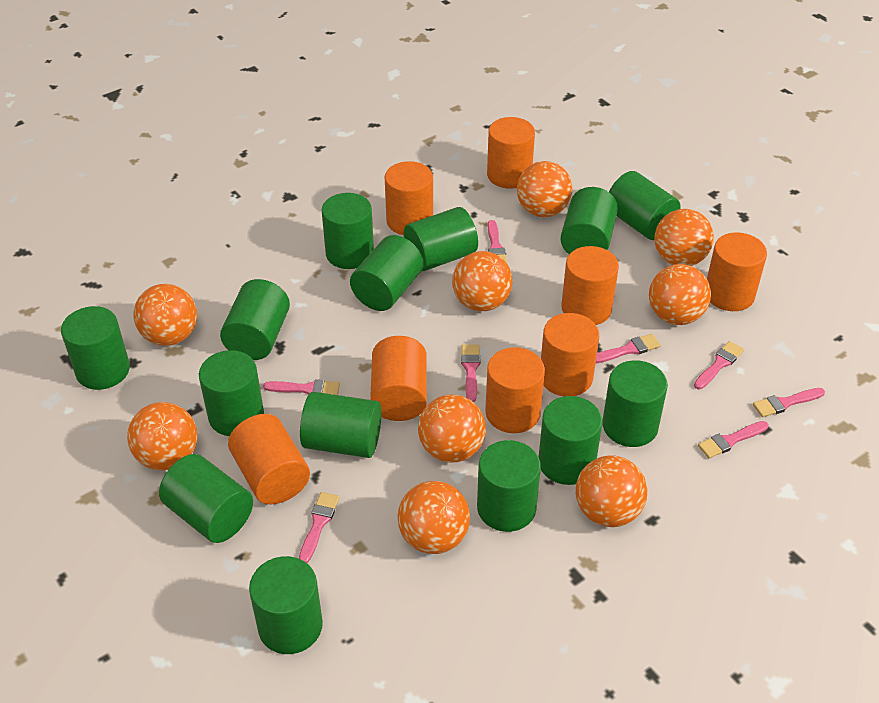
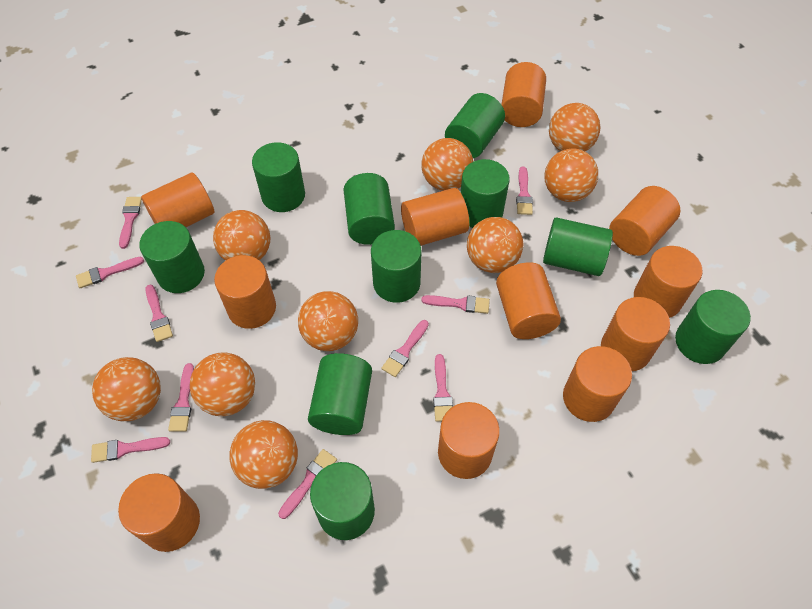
green cylinder: [61,306,130,390] [159,454,253,543] [199,350,264,436] [220,279,290,360] [249,556,323,654] [300,392,381,458] [321,193,374,269] [350,235,423,311] [404,207,478,271] [477,440,541,532] [539,396,602,485] [560,187,618,254] [602,360,668,447] [609,171,681,240] = 14 -> [139,221,205,293] [252,142,305,212] [308,353,372,435] [310,462,375,540] [343,173,395,245] [371,230,421,303] [445,93,505,158] [461,159,510,228] [543,217,613,276] [675,290,751,364] = 10
orange cylinder: [228,414,310,505] [370,336,427,421] [385,161,433,235] [485,347,545,433] [487,117,535,189] [541,313,599,396] [561,246,619,325] [707,232,767,311] = 8 -> [118,473,200,552] [141,173,215,227] [214,255,276,329] [401,188,469,246] [438,402,500,479] [496,262,561,339] [501,62,546,127] [563,346,632,422] [601,297,670,371] [609,186,680,256] [634,246,702,318] = 11
pink brush: [263,379,340,395] [299,492,340,563] [461,344,480,402] [488,220,507,263] [596,334,661,363] [694,341,744,389] [698,421,768,458] [753,388,825,417] = 8 -> [76,257,144,288] [91,437,170,463] [119,197,142,249] [145,284,173,342] [168,363,194,432] [278,449,337,519] [381,320,429,377] [421,295,490,314] [433,354,453,422] [516,167,533,215] = 10

